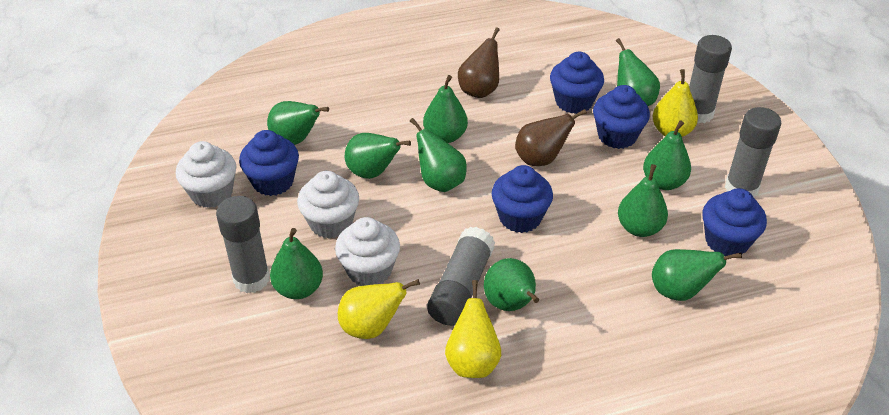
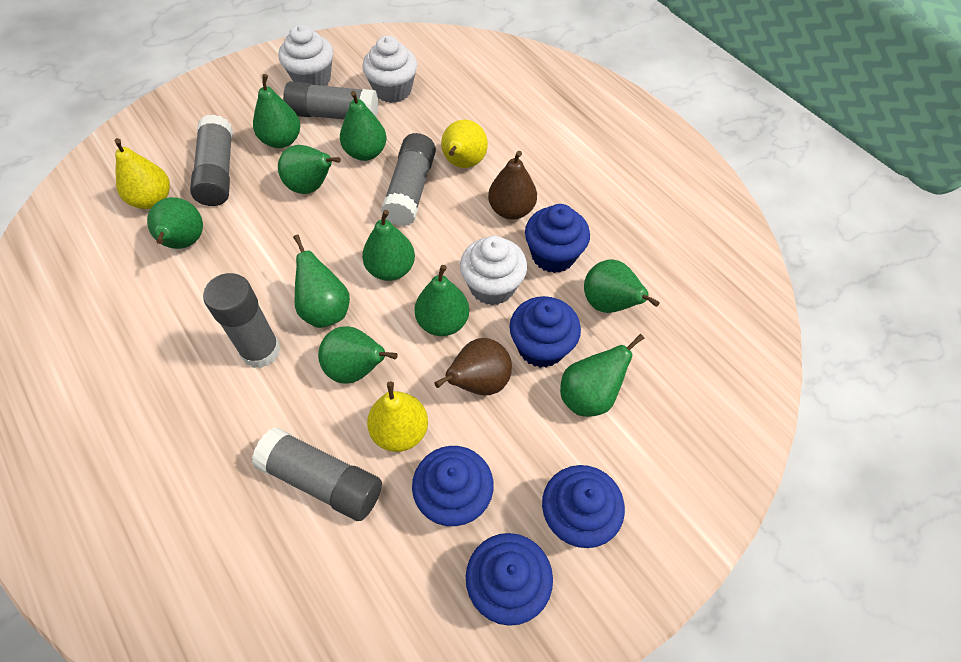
grey glue stick: [216,196,270,293] [427,227,495,326] [689,35,732,123] [725,107,781,198] = 4 -> [190,114,233,206] [203,273,281,368] [252,427,382,521] [283,81,378,119] [380,133,436,226] = 5

